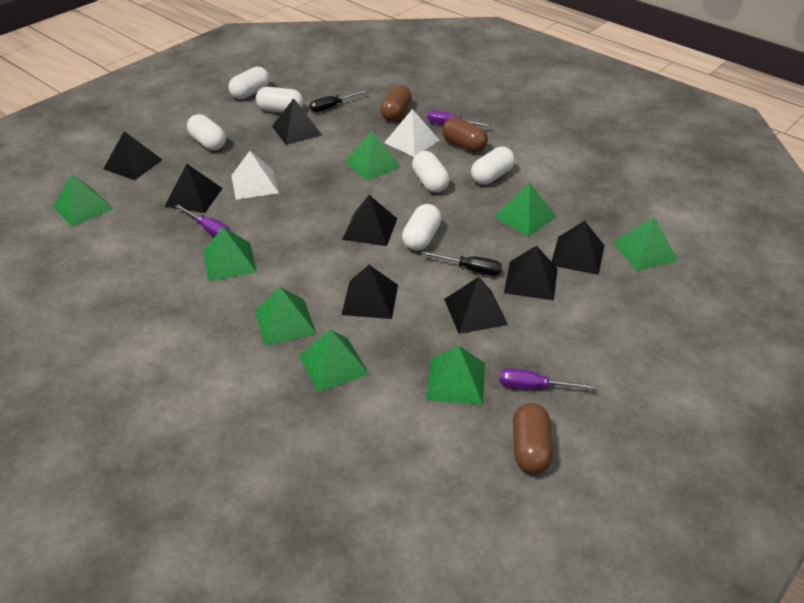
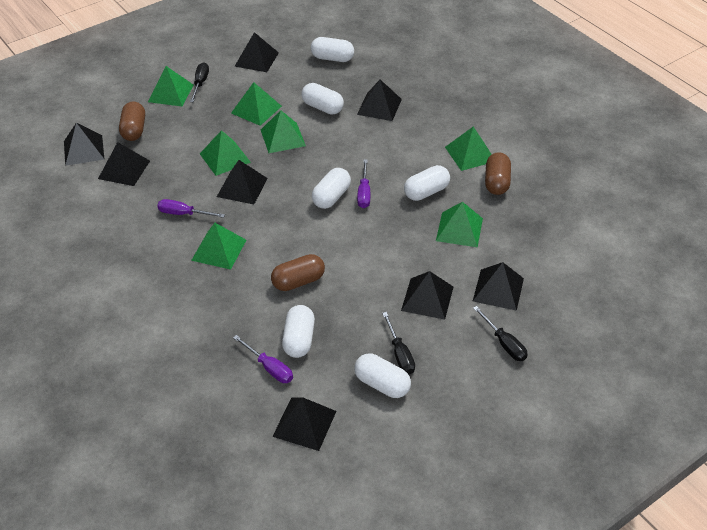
black screwdriver: [310,90,368,112] [421,251,502,276] = 2 -> [190,62,209,102] [382,312,415,375] [473,306,528,361] = 3
green pyramid: [53,174,114,227] [203,227,257,281] [255,287,317,346] [299,329,369,392] [345,131,401,180] [426,346,485,405] [494,182,557,236] [613,217,678,271] = 8 -> [148,66,193,106] [191,223,246,270] [200,130,251,176] [231,82,282,126] [261,110,306,153] [436,202,483,247] [445,126,492,171] = 7
white pyramid: [231,151,279,200] [384,109,440,157] = 2 -> none = 0

